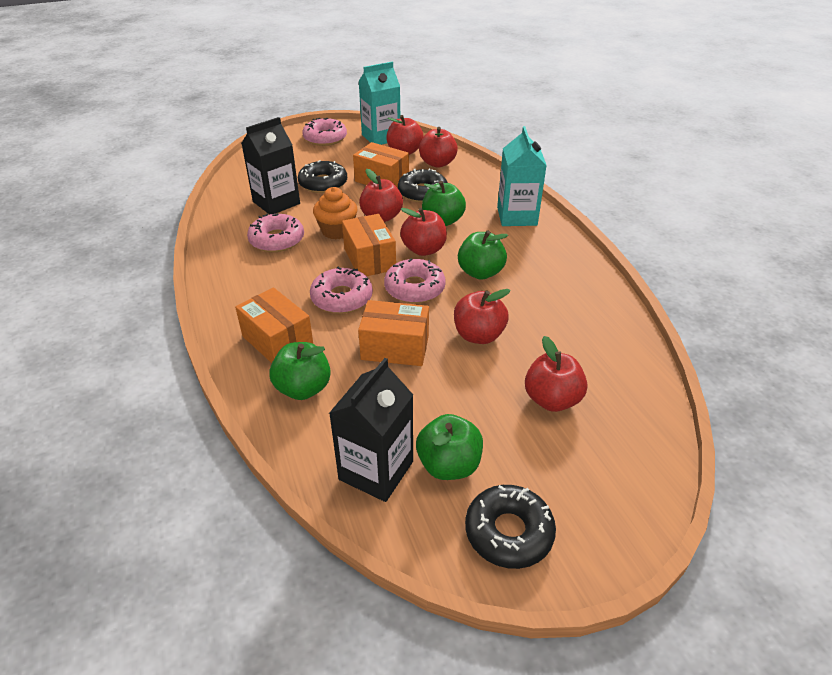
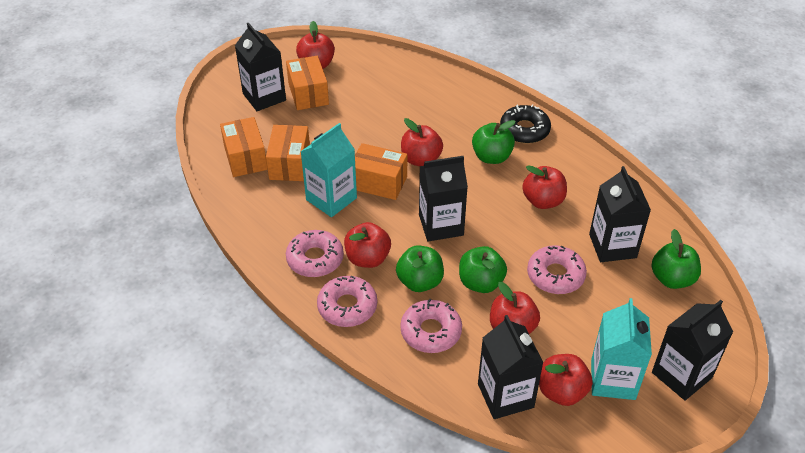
black carton: [242,117,300,215] [329,358,413,502] = 2 -> [235,23,286,111] [419,156,468,242] [478,315,544,419] [589,166,651,262] [652,300,733,401] = 5
black donut: [298,160,347,193] [398,168,448,203] [465,485,556,569] = 3 -> [500,104,551,144] = 1
orange cupcake: [313,187,358,239] = 1 -> none = 0

